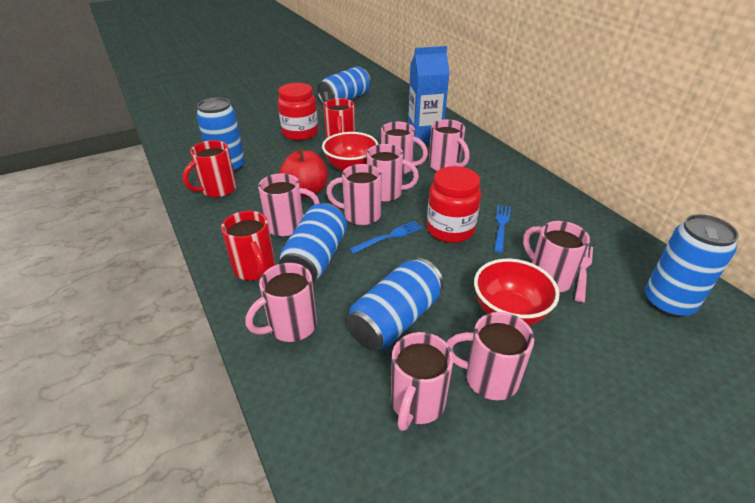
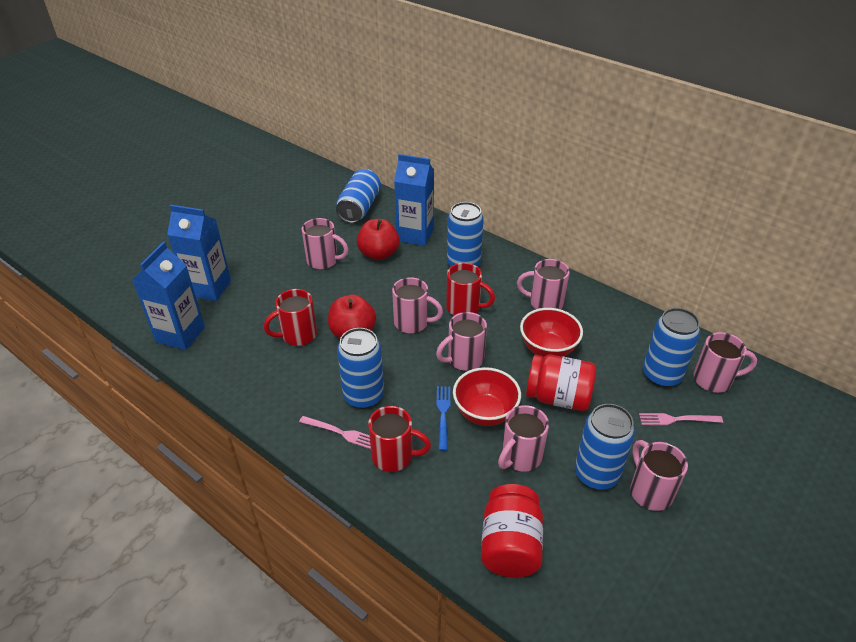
blue carton: [408,46,450,144] = 1 -> [132,242,205,350] [167,205,231,301] [394,154,434,246] = 3
blue fork: [349,221,422,254] [494,205,511,253] = 2 -> [436,386,450,451] = 1
pink fork: [575,246,593,302] = 1 -> [299,416,371,449] [639,413,723,425] = 2
pink mug: [245,263,317,342] [258,173,320,237] [326,164,381,225] [367,144,419,202] [381,122,428,175] [391,332,453,431] [429,119,470,171] [447,312,534,400] [523,221,590,292] = 9 -> [302,218,349,269] [392,277,443,333] [436,312,487,371] [498,405,549,472] [517,259,570,309] [630,440,688,511] [693,332,757,393] = 7
red apple: [279,148,328,197] = 1 -> [328,295,376,338] [357,219,400,260] = 2

